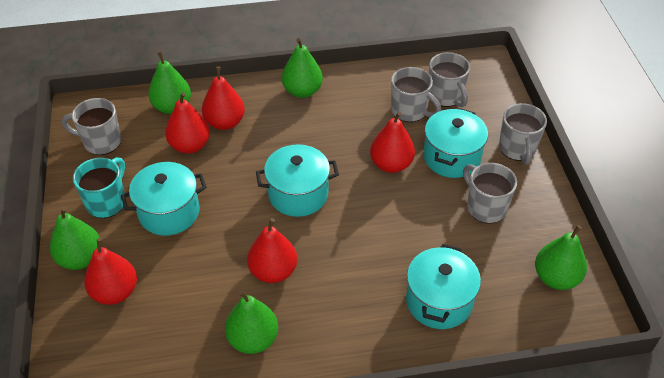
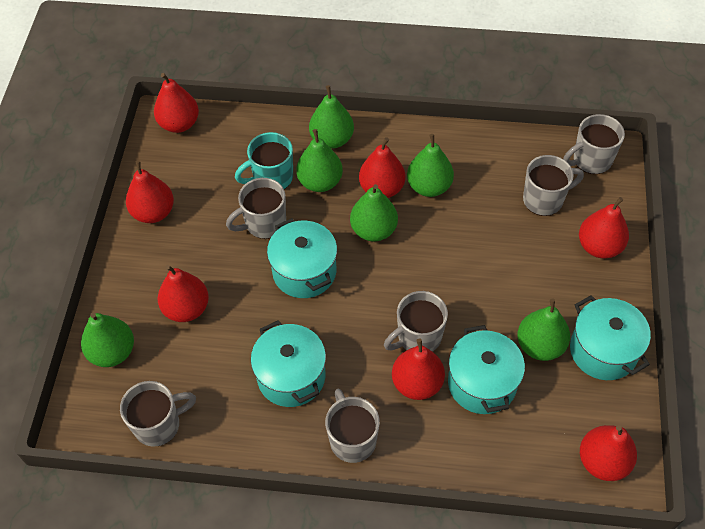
green pear: [50,207,100,270] [148,51,191,114] [225,290,278,354] [282,38,323,98] [535,225,587,290] = 5 -> [81,313,134,367] [296,129,343,192] [309,85,354,149] [350,184,398,241] [407,134,454,197] [517,299,570,361] = 6
grey mug: [62,98,121,155] [391,67,441,122] [429,52,470,107] [463,163,517,224] [499,103,547,165] = 5 -> [120,381,196,447] [226,178,286,239] [325,389,380,463] [384,291,448,352] [523,155,584,216] [563,114,625,174] = 6
red pear: [84,238,137,305] [165,92,210,154] [202,67,245,130] [247,218,297,283] [370,112,415,173] = 5 -> [126,161,174,223] [154,73,199,133] [158,265,209,322] [359,137,405,198] [392,338,445,400] [579,197,629,259] [580,425,637,481] = 7

